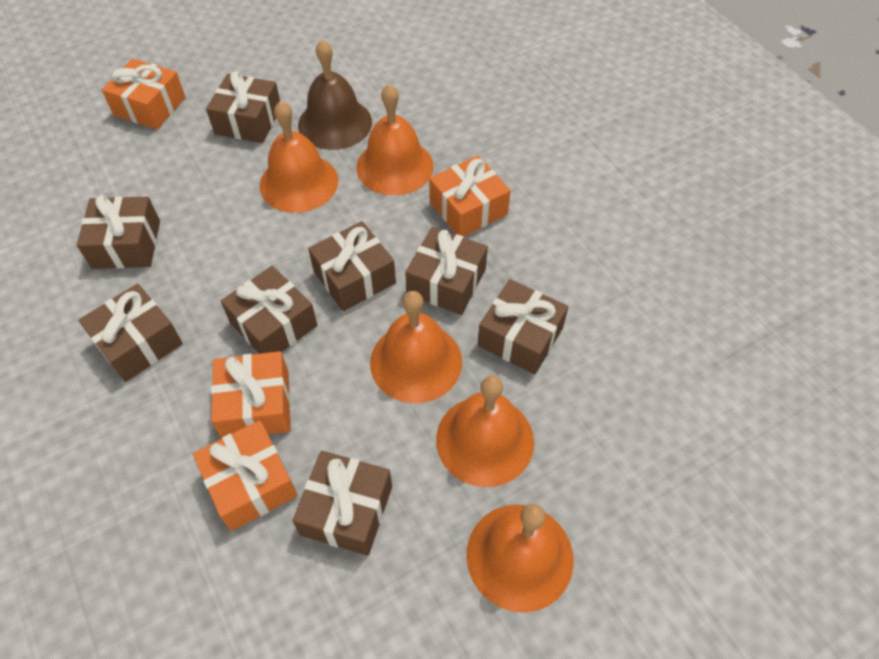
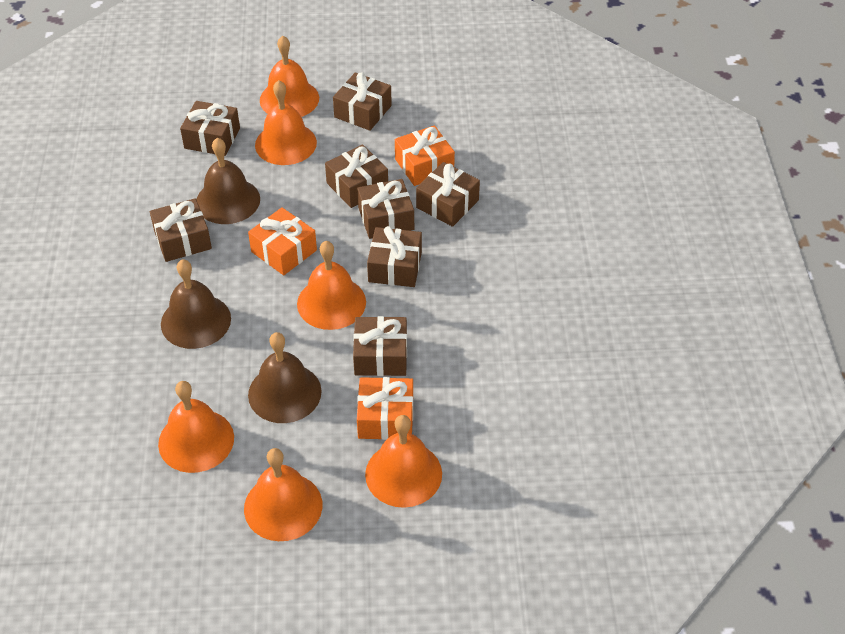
brown bell: [298,39,372,150] = 1 -> [161,259,231,349] [196,138,260,224] [248,332,322,423] = 3
orange bell: [260,101,338,213] [356,84,434,196] [370,291,462,403] [436,375,534,487] [466,504,573,613] = 5 -> [158,381,234,473] [244,448,322,541] [255,80,317,165] [260,36,319,117] [297,241,366,330] [365,415,442,508] = 6
orange gift: [102,59,186,129] [193,420,298,531] [211,351,291,439] [429,155,511,237] = 4 -> [248,207,317,275] [357,377,413,440] [395,125,455,186] = 3

